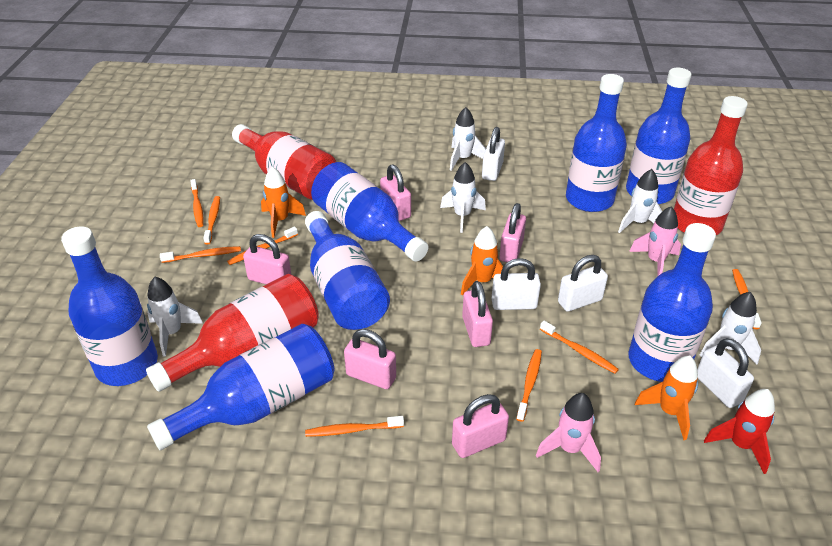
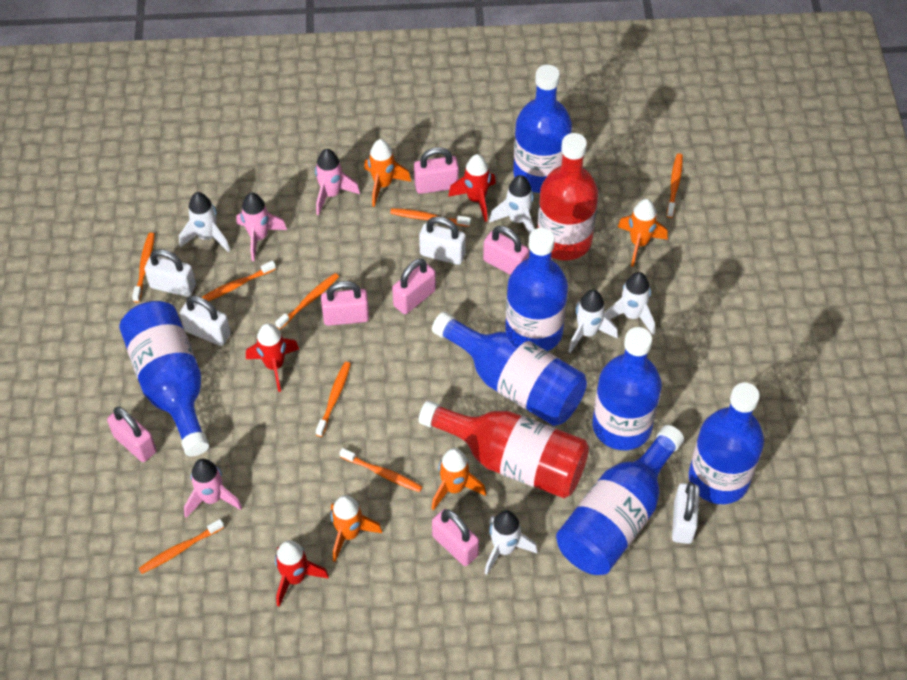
orange rocket: [261,167,306,238] [461,226,503,296] [635,356,698,440] = 3 -> [331,495,382,562] [364,139,411,207] [431,448,486,511] [618,199,668,267] = 4
pink rocket: [536,393,601,472] [629,206,681,276] = 2 -> [184,459,242,518] [237,193,287,261] [315,149,360,215] = 3
red bottle: [146,274,319,392] [232,124,336,200] [674,96,748,235] = 3 -> [419,400,589,498] [537,133,598,261] = 2
red rocket: [704,389,775,474] = 1 -> [246,323,299,392] [275,540,329,607] [448,154,496,222] = 3

